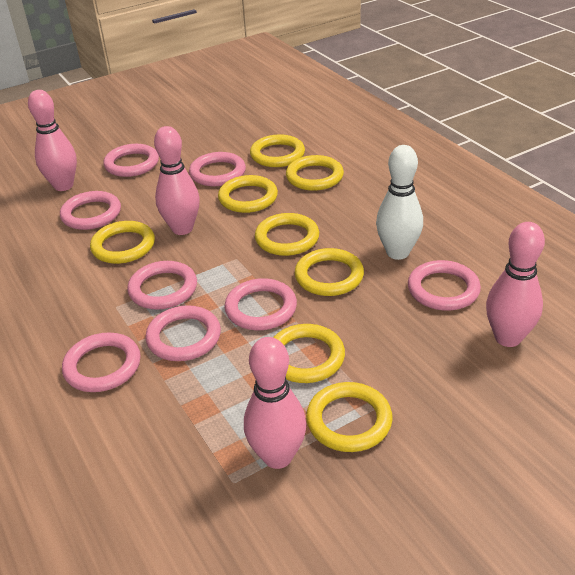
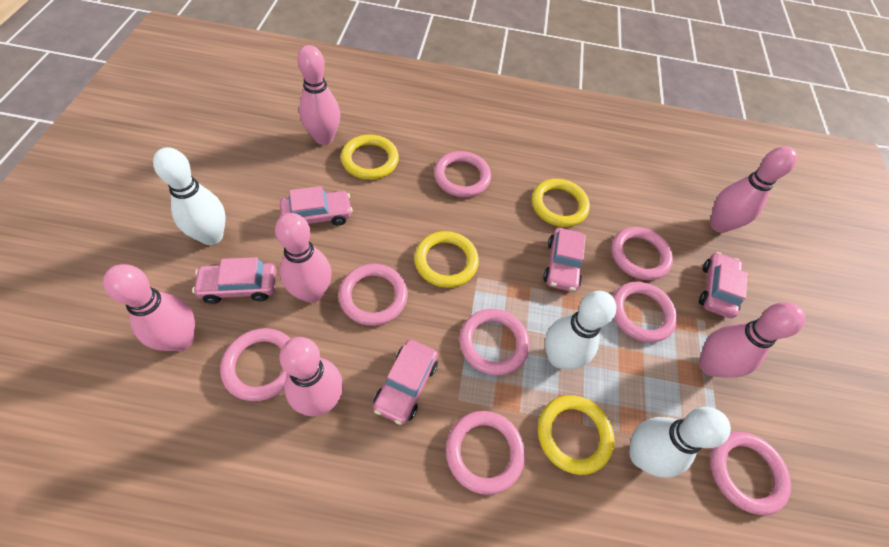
pink bowling pin: [28,90,77,191] [154,126,200,235] [244,337,307,469] [486,222,545,347] = 4 -> [103,264,195,351] [275,213,332,303] [279,337,343,416] [297,45,340,145] [699,302,805,378] [710,146,797,233] = 6
pink car: none = 0 -> [192,257,277,304] [280,186,353,225] [373,340,438,425] [543,228,586,292] [699,252,748,319] = 5
white bowling pin: [376,145,423,260] = 1 -> [153,147,226,245] [545,291,616,369] [629,407,731,478] = 3
yellow ring: [90,221,155,264] [218,175,278,213] [250,134,305,167] [255,213,319,256] [273,324,345,383] [286,155,344,191] [295,248,364,296] [306,382,392,452] = 8 -> [341,134,399,180] [414,231,479,288] [532,179,590,227] [538,395,615,475] = 4

